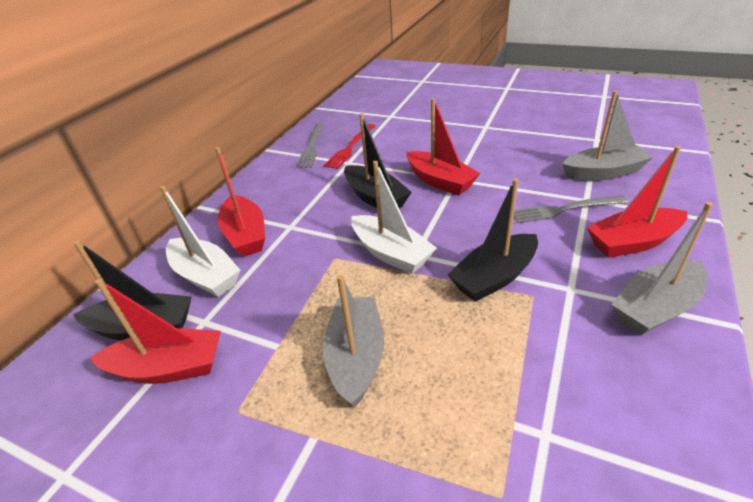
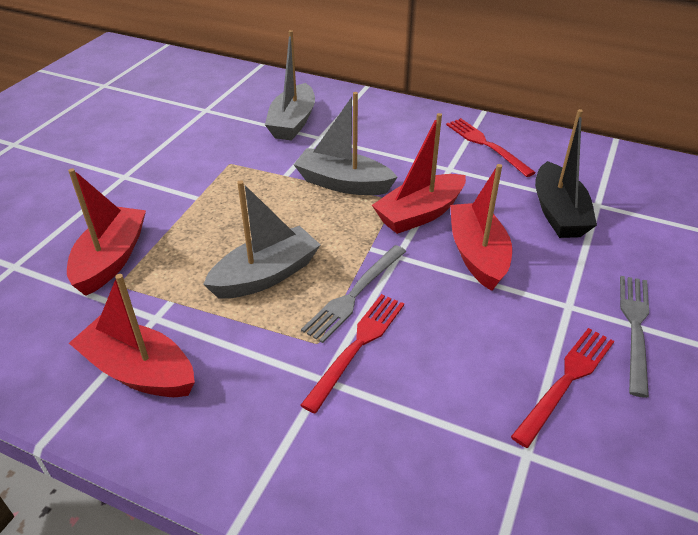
black boat: [73,240,191,341] [344,113,412,208] [447,178,538,302] = 3 -> [535,109,597,238] = 1
red fork: [324,124,376,169] = 1 -> [300,294,404,414] [446,118,536,177] [511,328,614,448] = 3
white boat: [160,185,240,297] [351,161,437,274] = 2 -> none = 0

